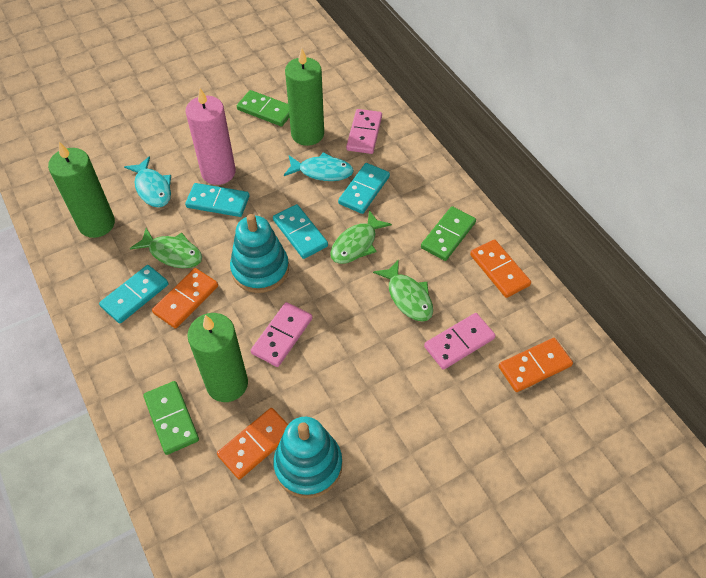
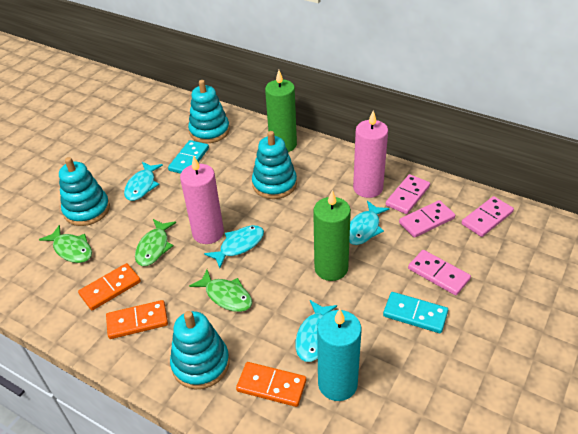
green candle: [48,142,115,238] [187,313,248,402] [285,48,324,146] = 3 -> [265,70,297,152] [313,190,351,281] = 2
green domino: [143,381,199,455] [237,90,290,126] [421,206,476,261] = 3 -> none = 0
orange domino: [152,268,218,328] [217,408,288,480] [470,239,531,298] [499,338,573,392] = 4 -> [78,263,141,310] [106,300,168,339] [236,362,306,407] = 3
pink candle: [185,88,236,185] = 1 -> [180,156,224,244] [353,110,388,198] = 2
pink domino: [251,302,312,367] [346,109,382,154] [424,313,496,370] = 3 -> [386,174,430,214] [399,200,455,238] [408,250,471,295] [462,196,514,237] = 4
turquoise candle: none = 0 -> [317,309,361,401] = 1
turquoise domino: [99,265,169,324] [185,183,249,217] [273,204,328,259] [338,163,390,214] = 4 -> [168,140,209,174] [383,292,448,333] = 2
turquoise fish: [124,156,171,207] [284,152,354,181] = 2 -> [124,162,163,201] [204,225,264,268] [295,300,337,362] [349,201,390,245] = 4
turquoise stacking toy: [230,214,289,293] [273,417,342,498] = 2 -> [59,157,110,226] [170,311,230,389] [188,80,230,143] [252,131,297,199] = 4

